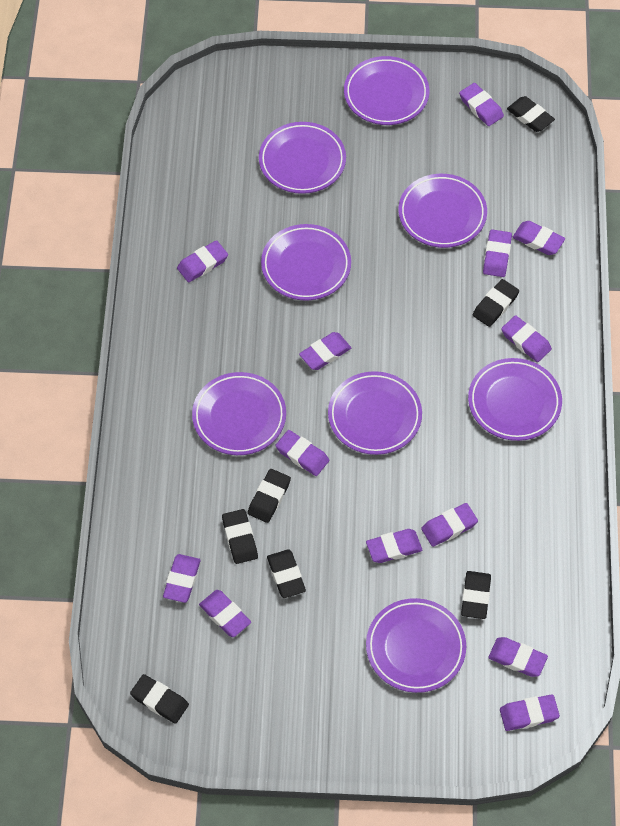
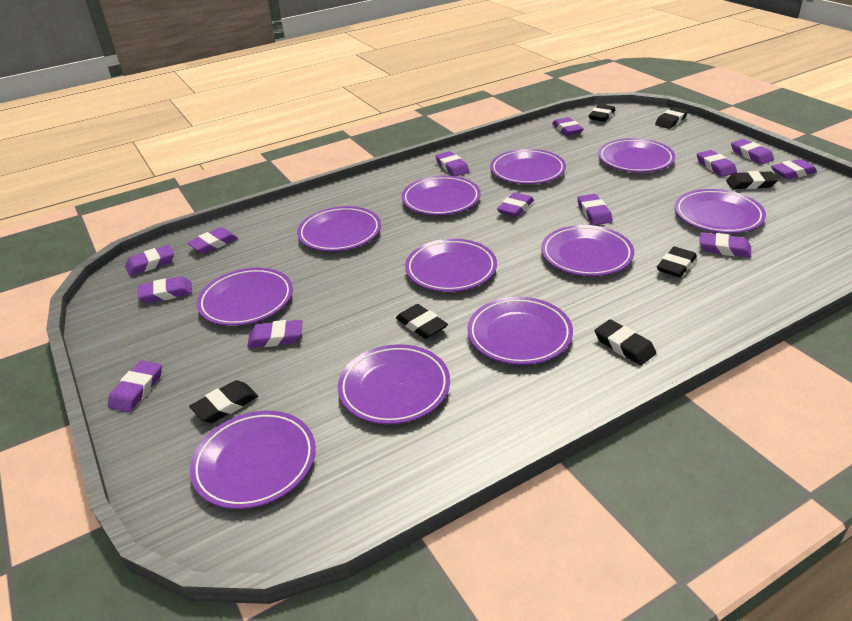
purple plate: [192,372,286,455] [259,122,346,194] [261,224,351,301] [328,371,422,455] [344,56,429,125] [366,598,466,693] [398,174,487,248] [468,358,562,441] = 8 -> [190,411,316,509] [197,268,293,326] [297,206,381,251] [338,344,450,424] [402,175,481,215] [405,239,497,292] [467,297,573,365] [490,149,566,184] [541,225,634,276] [598,138,675,172] [675,189,766,233] = 11

